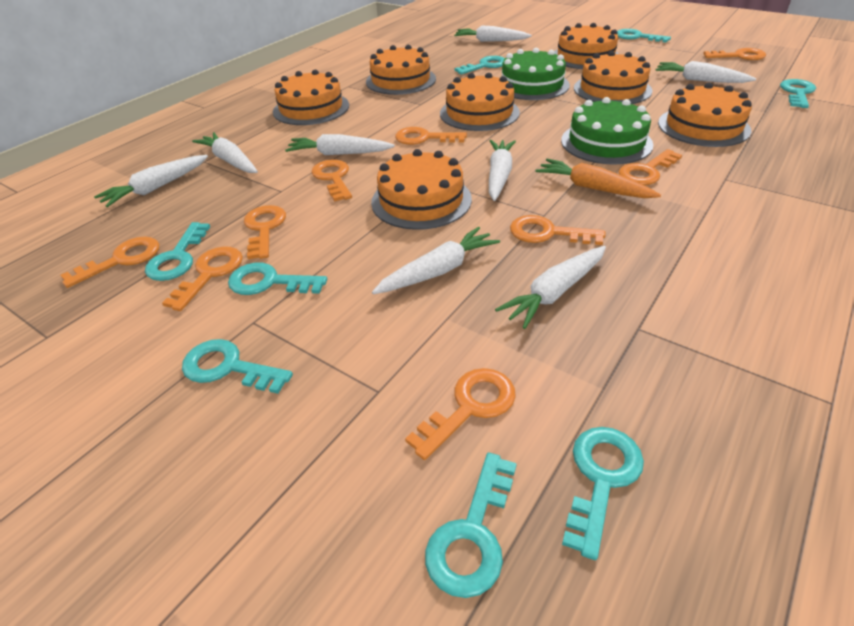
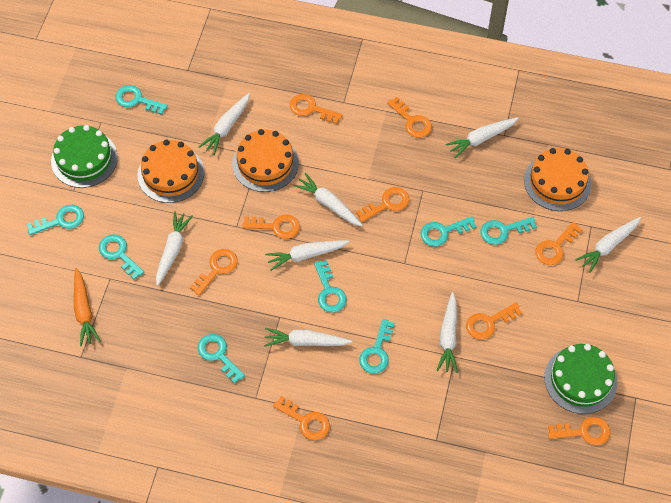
orange cake: [273,70,349,125] [366,45,436,95] [371,149,472,230] [440,73,520,131] [554,23,619,69] [574,51,653,104] [658,82,752,147] = 7 -> [137,140,204,203] [232,129,299,192] [524,148,591,211] = 3

